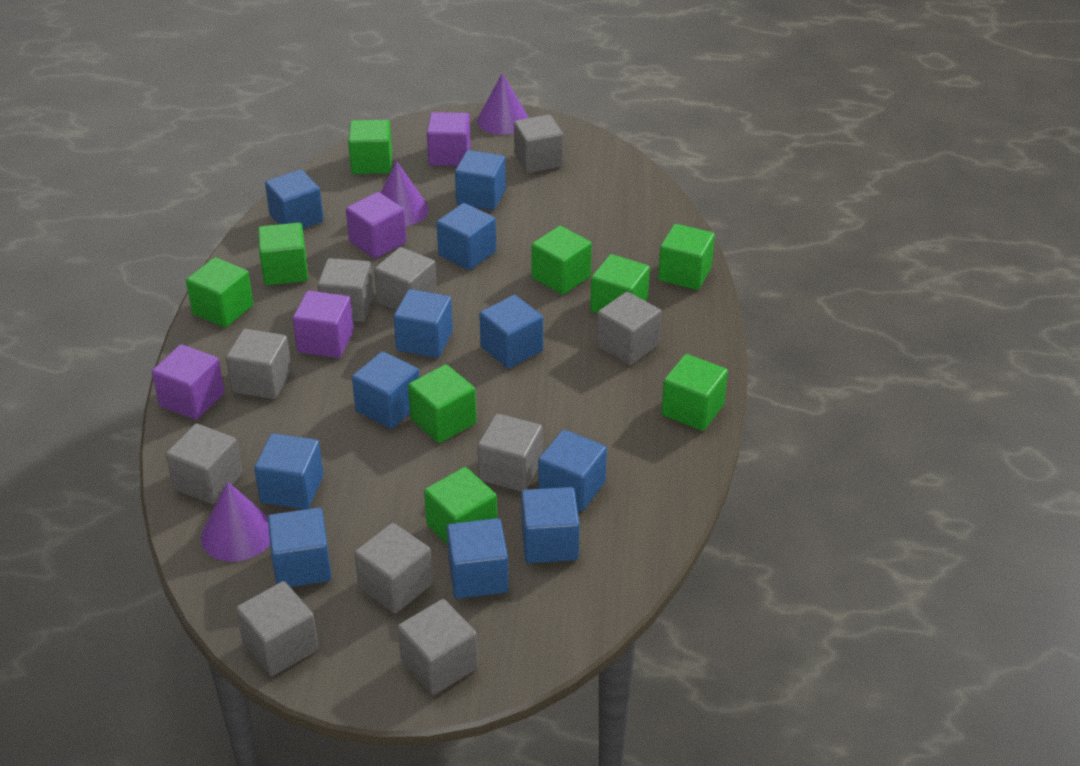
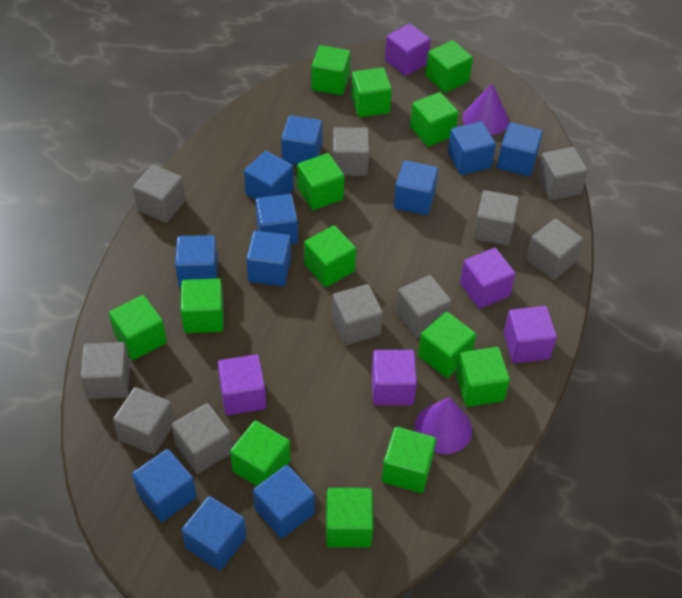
green cube: [186,257,254,328] [258,223,308,285] [348,120,392,174] [408,364,477,443] [424,467,497,545] [531,226,592,295] [590,254,650,314] [658,224,715,290] [661,354,728,431] = 9 -> [109,295,167,360] [180,278,224,333] [230,420,290,486] [297,153,344,210] [304,225,356,287] [311,45,351,95] [326,488,373,548] [351,67,392,117] [382,427,436,493] [410,92,458,147] [418,312,476,378] [426,40,473,93] [456,347,510,407] = 13
purple cone: [201,481,270,562] [380,161,429,226] [477,73,529,135] = 3 -> [415,397,472,454] [463,83,509,135] = 2
purple cube: [152,344,225,420] [293,290,354,358] [346,192,407,259] [427,112,471,166] = 4 -> [218,354,266,415] [371,350,417,405] [385,24,431,76] [460,248,516,309] [503,306,557,363] = 5

